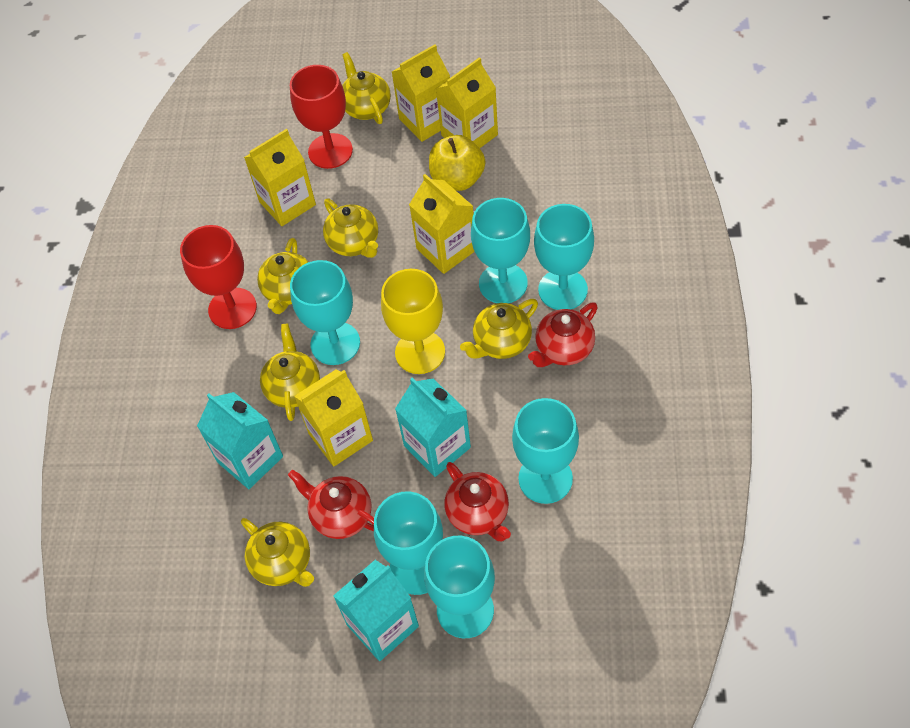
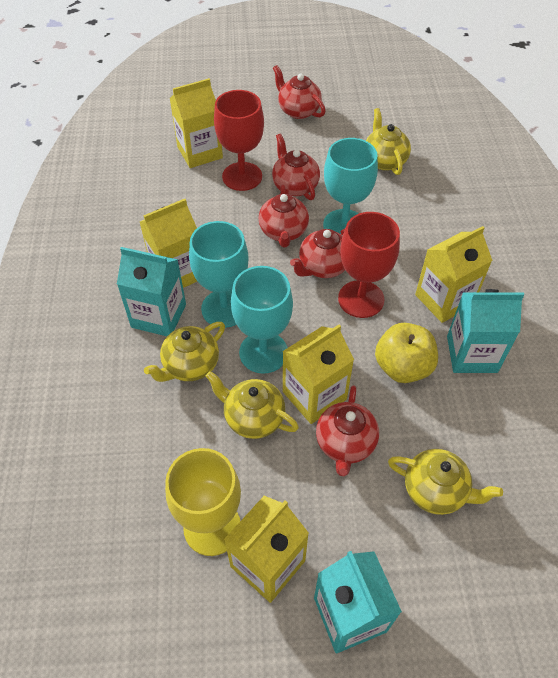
red teapot: [288,470,374,539] [444,462,511,541] [528,302,598,367] = 3 -> [259,185,309,247] [272,134,320,200] [273,65,326,119] [290,229,345,278] [316,385,379,476] = 5
turquoise goblet: [290,260,360,365] [374,491,443,595] [424,536,495,638] [471,198,530,303] [512,398,579,504] [534,204,594,310] = 6 -> [189,221,249,328] [231,266,293,374] [323,138,378,235] = 3
yellow teapot: [241,518,314,587] [257,238,308,314] [260,323,320,421] [323,198,378,258] [342,52,391,124] [460,299,538,359] = 6 -> [144,322,225,382] [205,371,299,439] [366,108,411,175] [388,449,503,515] = 4

